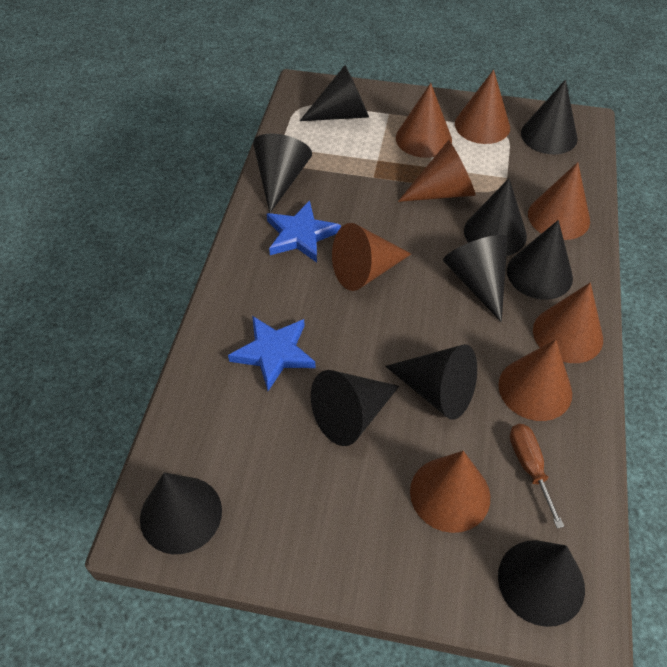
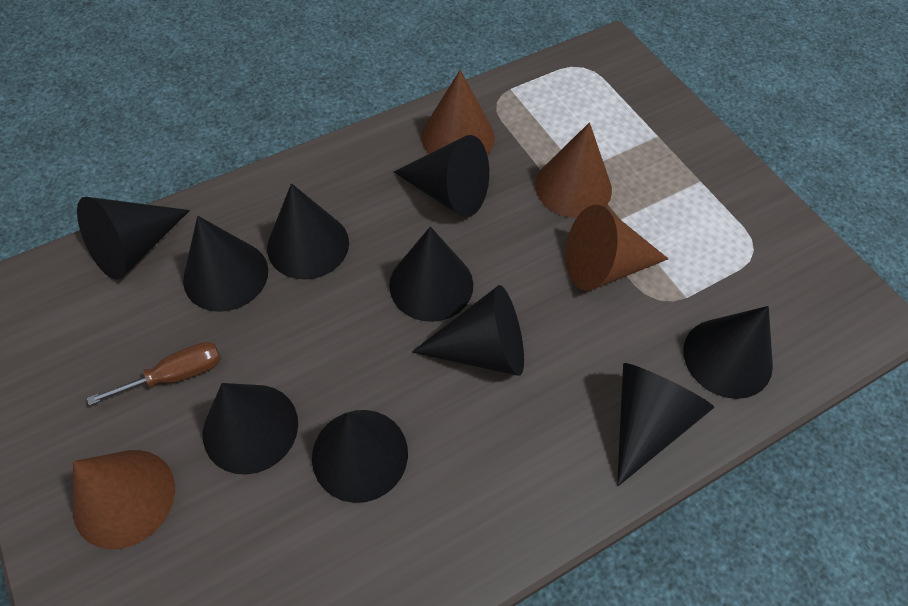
blue star: [228,316,315,391] [267,200,341,263] = 2 -> none = 0
brown cone: [332,223,411,291] [396,83,452,158] [398,140,476,202] [410,451,490,533] [455,70,510,144] [498,339,572,421] [528,162,590,240] [533,283,603,363] = 8 -> [73,450,175,549] [421,70,495,154] [535,123,612,218] [566,205,668,291] = 4

